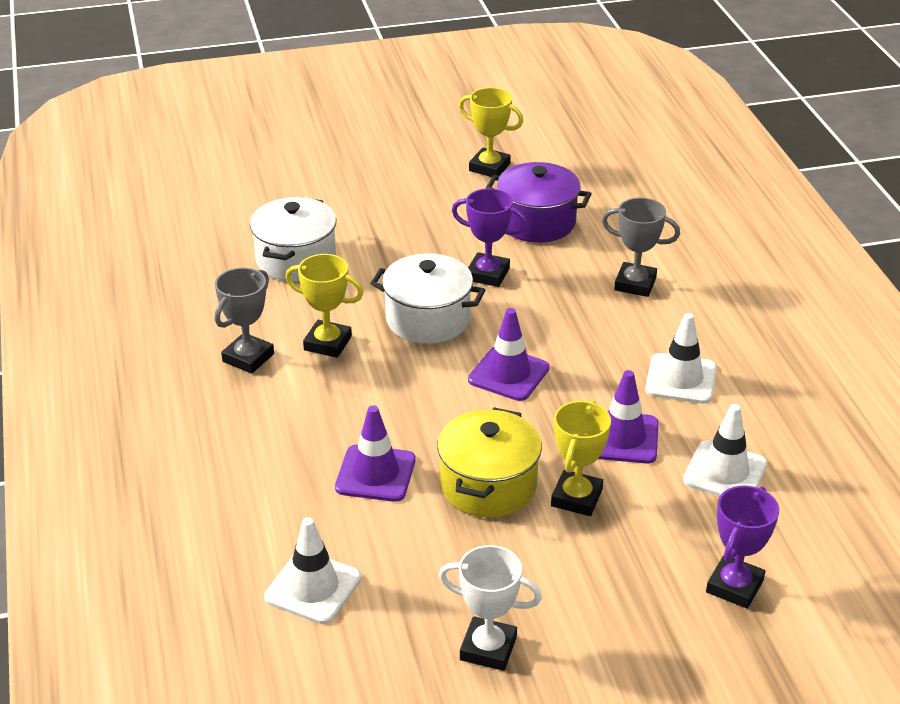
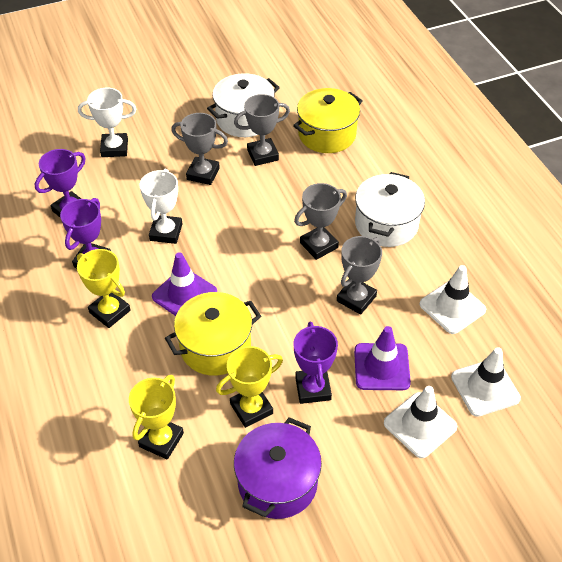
grey trophy: [215,268,274,374] [602,198,680,297] = 2 -> [171,113,228,185] [234,94,290,166] [294,183,347,260] [337,236,382,315] = 4
purple traffic cone: [335,405,415,502] [468,308,550,401] [598,370,658,464] = 3 -> [152,252,217,316] [354,326,411,390] = 2
purple trophy: [452,188,527,287] [706,485,779,609] = 2 -> [35,149,86,217] [60,198,111,268] [293,322,338,404] = 3
white trophy: [439,545,542,671] = 1 -> [78,88,136,157] [139,169,182,244] = 2
yellow pot: [437,407,542,517] = 1 -> [165,292,261,376] [293,88,362,153] = 2

